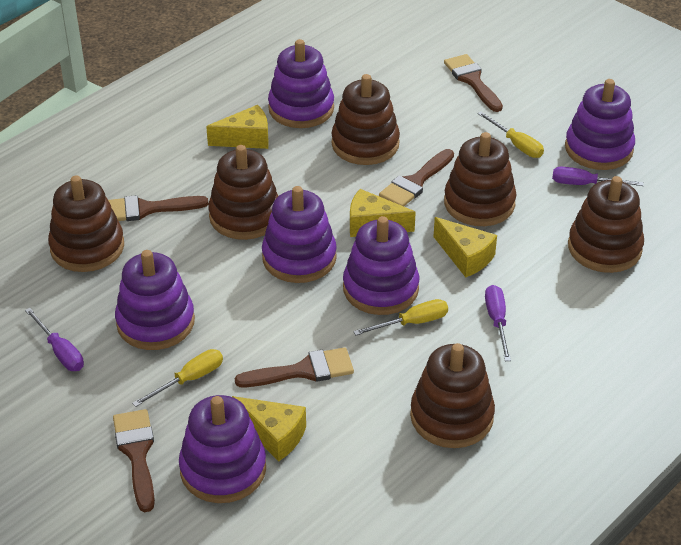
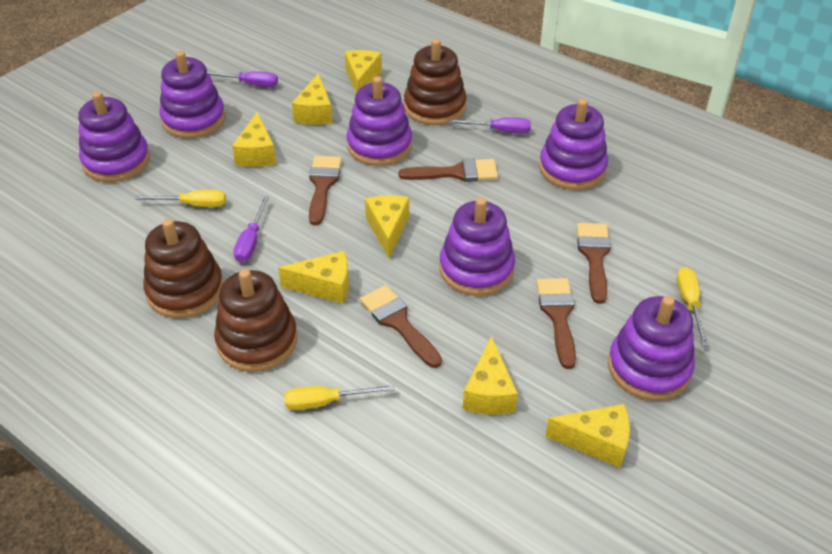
brown stacking toy: [48,175,124,272] [208,145,278,240] [332,74,400,165] [410,343,495,448] [444,132,516,226] [568,176,644,273] = 6 -> [143,219,223,318] [214,269,297,372] [404,39,467,125] = 3
yellow cheese: [206,105,269,149] [232,396,306,462] [350,189,416,237] [433,217,497,277] = 4 -> [232,112,276,167] [278,251,349,304] [292,73,332,125] [345,50,382,93] [365,195,409,258] [463,336,518,415] [545,404,630,468] = 7

